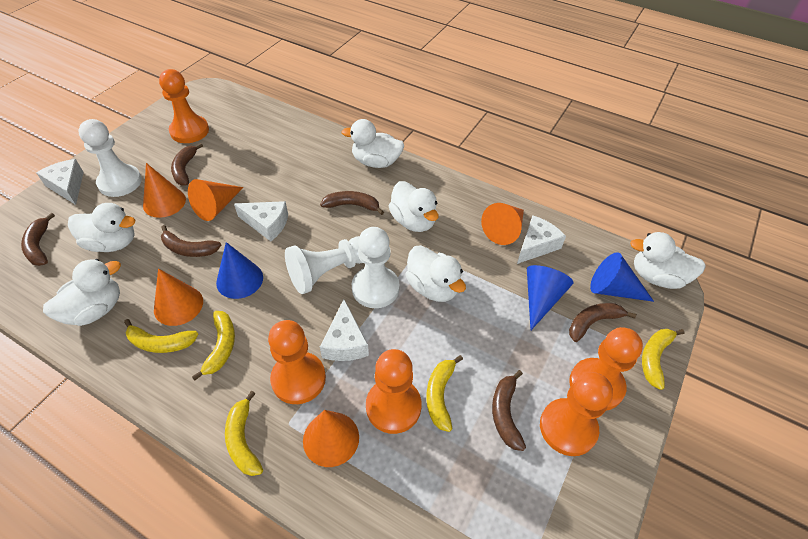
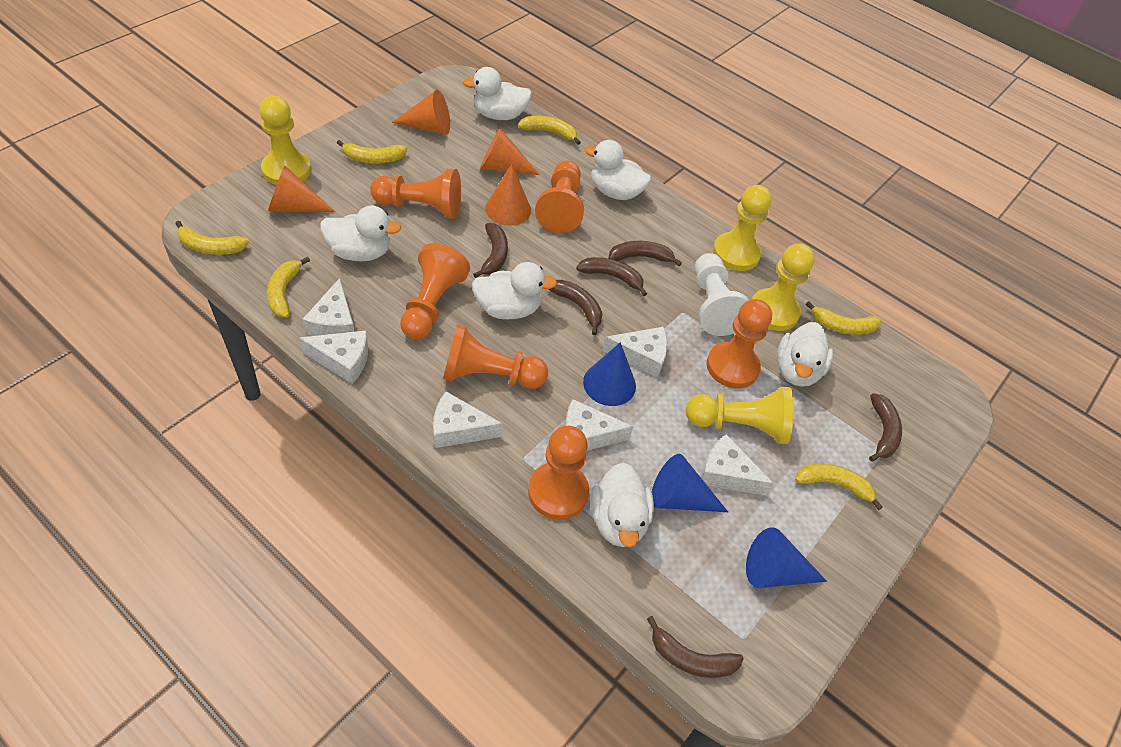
orange cone: [143,163,186,218] [154,268,203,326] [188,179,244,221] [303,410,359,467] [481,203,524,245] = 5 -> [268,166,335,212] [392,90,450,135] [480,128,540,175] [485,164,531,226] = 4
orange pawn: [159,69,209,143] [268,320,326,404] [366,349,422,434] [540,372,613,456] [569,327,643,410] = 5 -> [370,169,461,219] [400,243,470,339] [443,324,548,389] [528,426,589,520] [535,161,584,233] [706,299,772,389] = 6
white cheese: [36,159,84,205] [234,201,288,241] [320,299,369,361] [517,215,566,264] = 4 -> [299,330,368,384] [303,278,354,336] [433,391,503,448] [565,399,634,451] [602,327,668,378] [700,434,774,496] = 6
white pawn: [78,119,142,197] [285,236,363,294] [352,227,400,308] = 3 -> [695,253,749,336] = 1
yellow banana: [124,319,198,353] [192,311,235,381] [225,391,263,476] [426,355,463,432] [642,329,685,390] = 5 -> [175,221,249,255] [267,257,310,317] [337,140,407,164] [518,116,581,145] [795,463,883,510] [806,301,881,335] = 6
yellow pawn: none = 0 -> [259,96,311,185] [686,387,794,444] [713,185,772,271] [752,243,815,331] = 4

